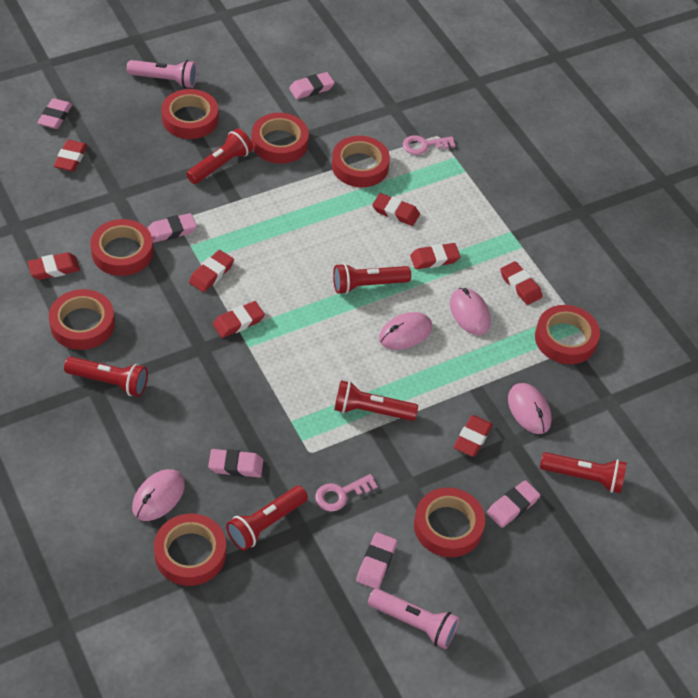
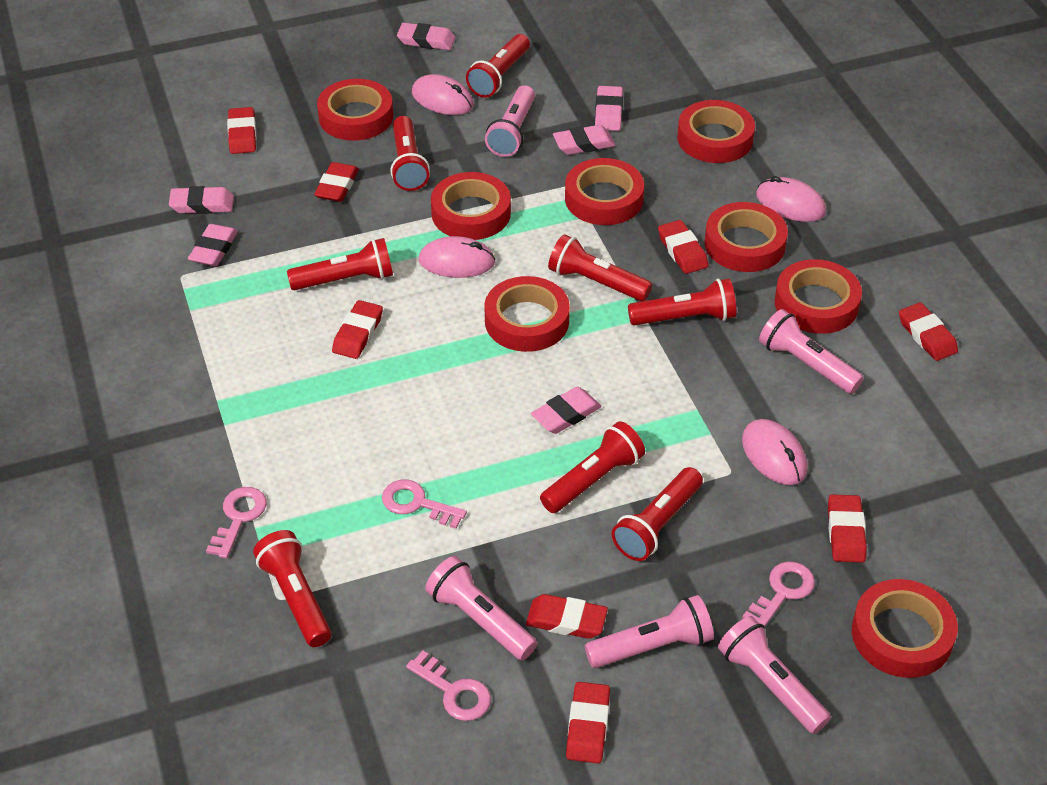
pink flashlight: [127,60,197,88] [368,588,459,649] = 2 -> [425,556,537,660] [485,85,535,157] [585,595,714,668] [718,616,831,734] [759,309,864,394] = 5
pink key: [315,474,378,512] [403,135,455,155] = 2 -> [206,487,267,559] [382,480,467,529] [406,650,491,721] [742,561,815,627] = 4
red flashlight: [64,357,148,397] [186,128,253,184] [226,486,308,551] [333,263,411,294] [334,380,418,421] [540,452,627,493] = 6 -> [253,530,332,647] [287,238,393,290] [390,116,430,191] [466,34,530,98] [540,421,645,513] [548,234,652,301] [612,467,703,561] [628,279,736,325] = 8

